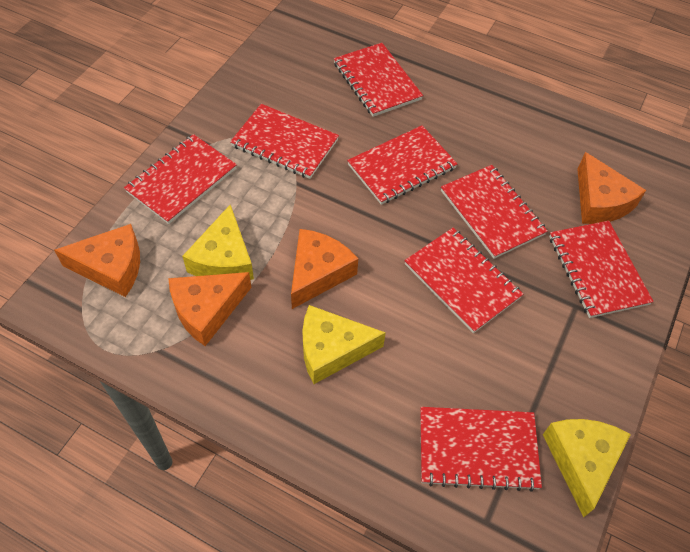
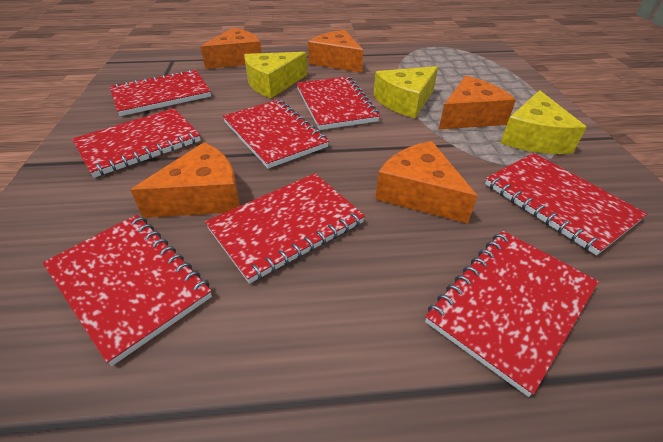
orange cheese: [54,224,140,297] [168,272,251,346] [291,229,358,309] [577,152,646,224] = 4 -> [131,142,240,218] [200,28,262,69] [308,30,363,73] [375,141,477,224] [439,76,516,129] = 5

